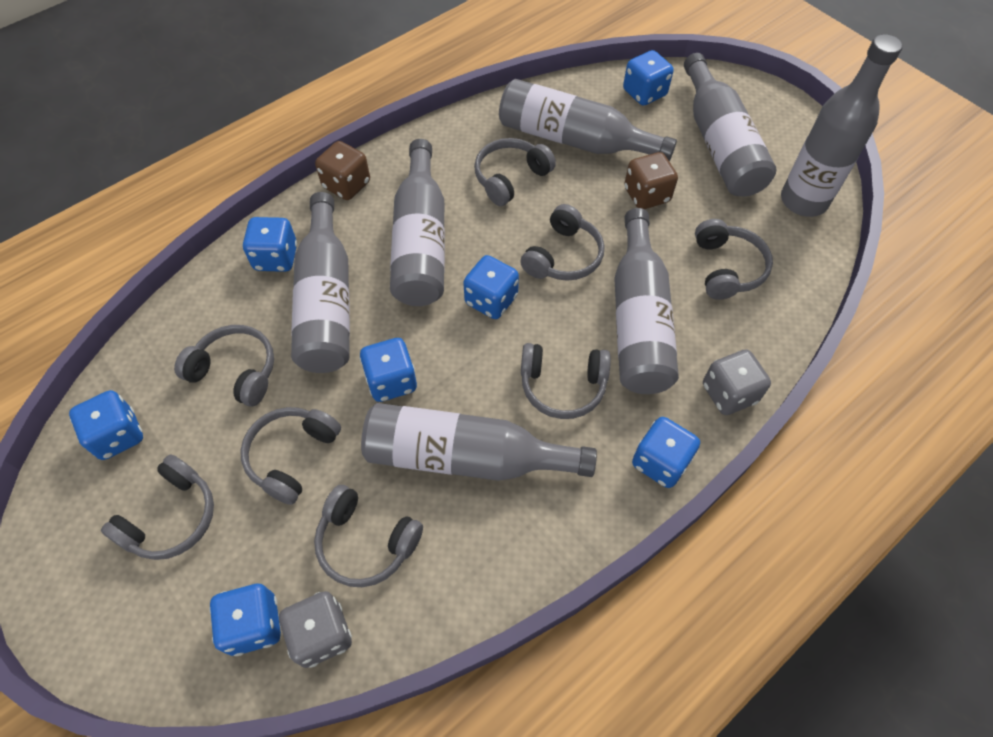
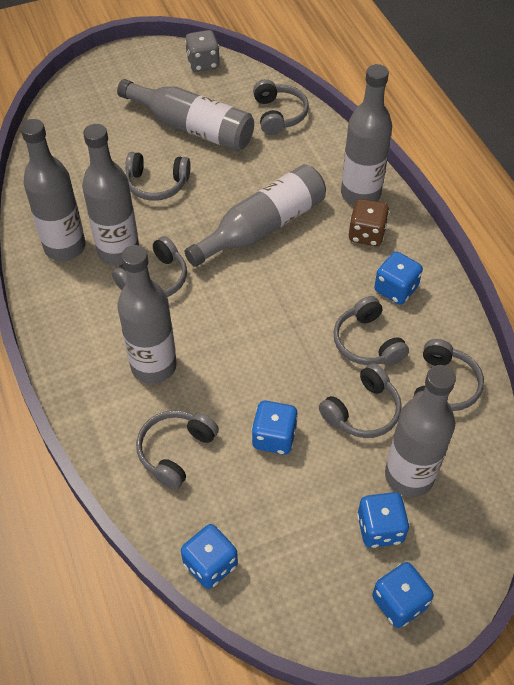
blue dice: [69,390,143,460] [210,584,281,656] [243,217,297,272] [360,338,417,402] [463,255,519,319] [623,50,674,106] [632,417,700,488] = 7 -> [181,524,238,589] [251,400,298,455] [357,492,409,548] [372,562,434,628] [374,251,423,305] = 5
brown dice: [315,141,370,200] [624,152,678,209] = 2 -> [349,199,389,246] = 1
grey dice: [279,591,352,668] [703,349,771,415] = 2 -> [185,30,220,72] = 1
grey headphones: [101,454,214,560] [174,325,274,407] [240,407,341,505] [314,485,423,587] [474,138,556,206] [520,204,604,281] [521,343,611,419] [695,219,773,300] = 8 -> [112,236,187,297] [125,152,191,201] [136,410,219,490] [253,79,309,135] [319,363,402,438] [333,296,409,365] [413,339,484,411] = 7

